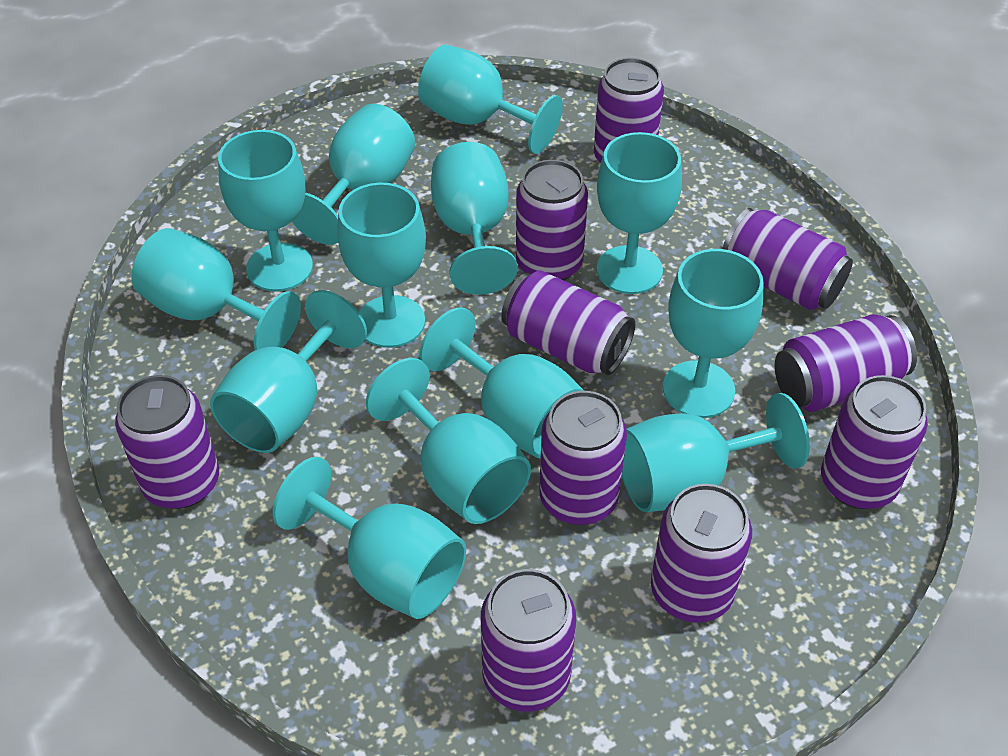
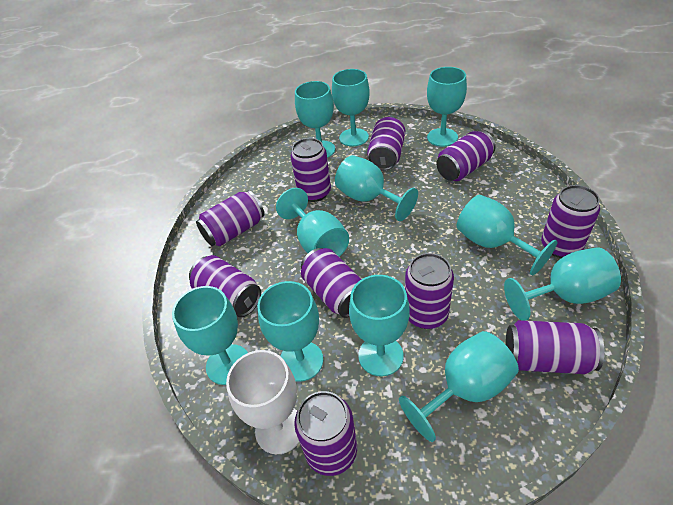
turquoise goblet: [132,228,301,350] [210,290,367,453] [218,130,313,291] [273,457,466,619] [292,104,415,245] [337,183,426,348] [366,358,531,524] [418,44,563,154] [420,307,584,458] [431,142,518,295] [597,132,682,294] [622,393,810,512] [663,249,764,418] = 13 -> [172,286,248,385] [257,281,323,382] [276,188,349,257] [295,81,335,158] [332,69,370,147] [335,155,418,221] [349,275,410,376] [399,331,519,442] [427,67,467,147] [457,195,557,276] [504,247,621,321] = 11
white goblet: none = 0 -> [226,350,299,454] = 1

